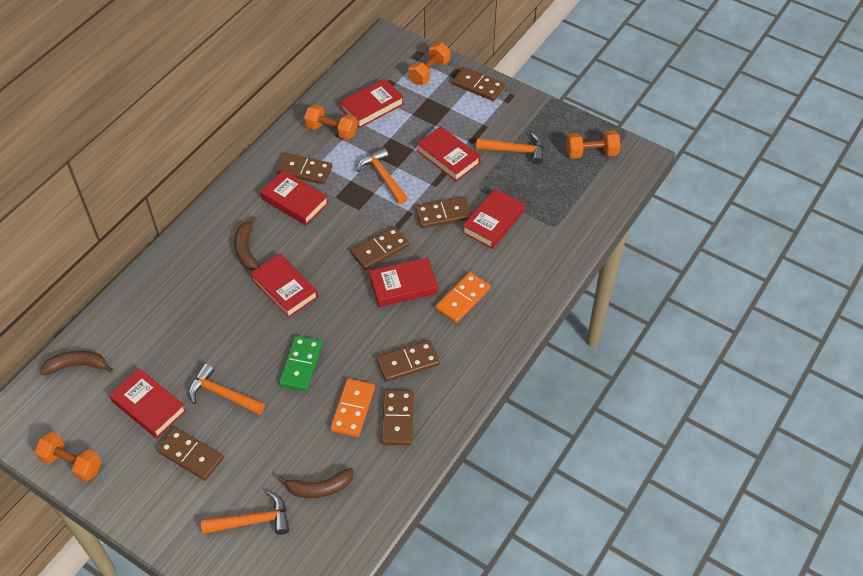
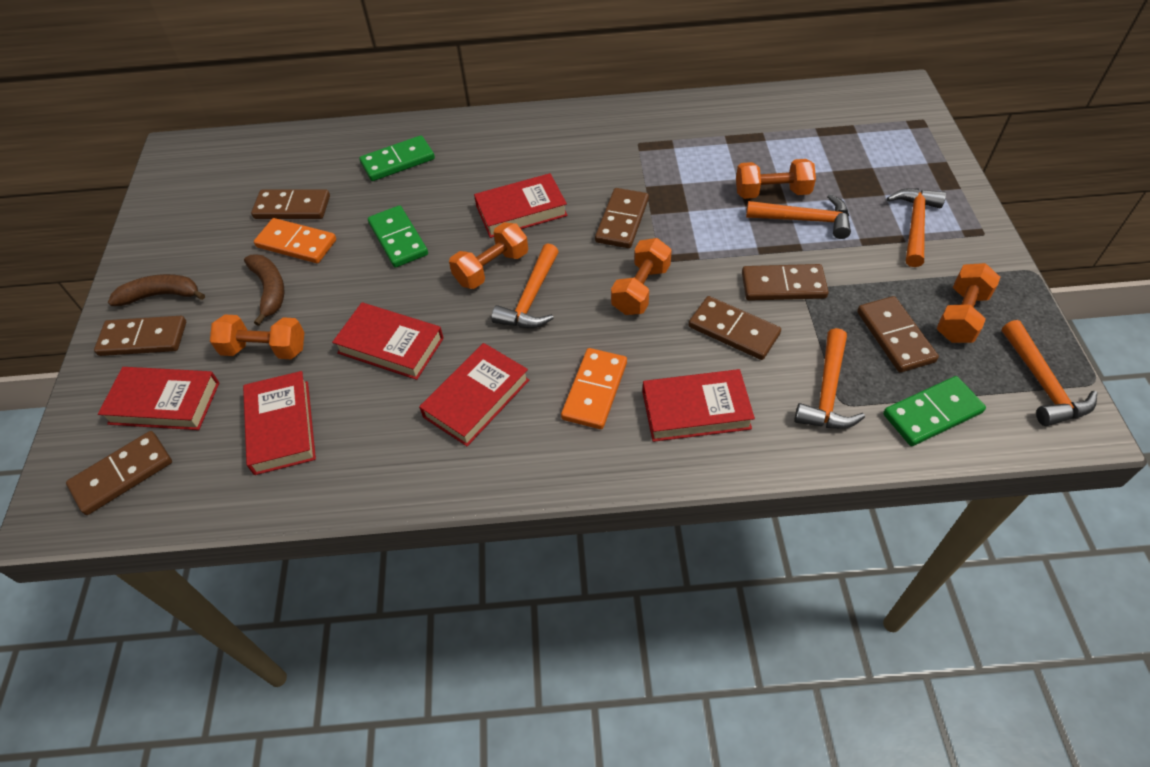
brown banana: [40,350,113,375] [234,216,259,270] [277,468,354,498] = 3 -> [108,274,205,306] [244,254,284,326] = 2
green domino: [279,336,323,391] = 1 -> [359,135,435,181] [368,205,428,268] [883,376,986,446] = 3
orange dumbbell: [35,432,102,482] [304,105,357,140] [408,43,450,85] [567,131,620,159] = 4 -> [210,314,304,359] [449,222,528,289] [611,238,672,315] [736,159,816,199] [937,263,1000,343] = 5
orange hammer: [188,363,265,415] [201,491,289,535] [357,147,408,204] [476,133,544,165] = 4 -> [491,243,559,328] [746,194,851,239] [794,328,865,429] [887,188,946,267] [1002,320,1097,426] = 5
red book: [109,368,186,439] [250,253,318,318] [260,170,329,225] [340,78,404,128] [369,257,438,307] [417,126,481,181] [462,188,525,249] = 7 -> [98,367,219,430] [243,371,316,475] [332,303,444,380] [419,343,529,446] [474,173,568,238] [642,369,755,442] = 6

